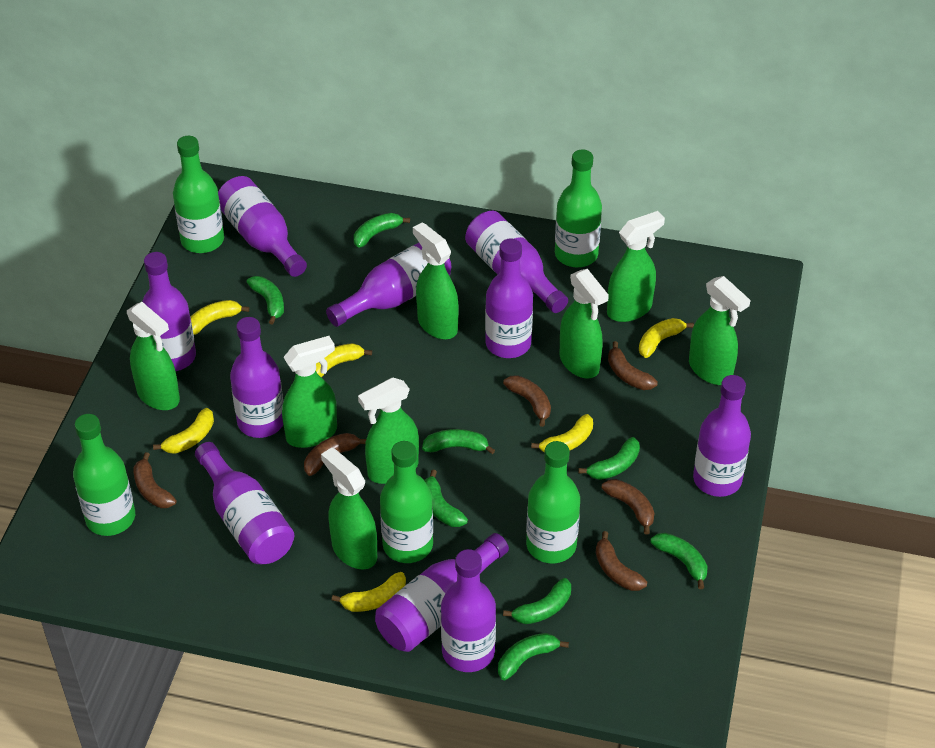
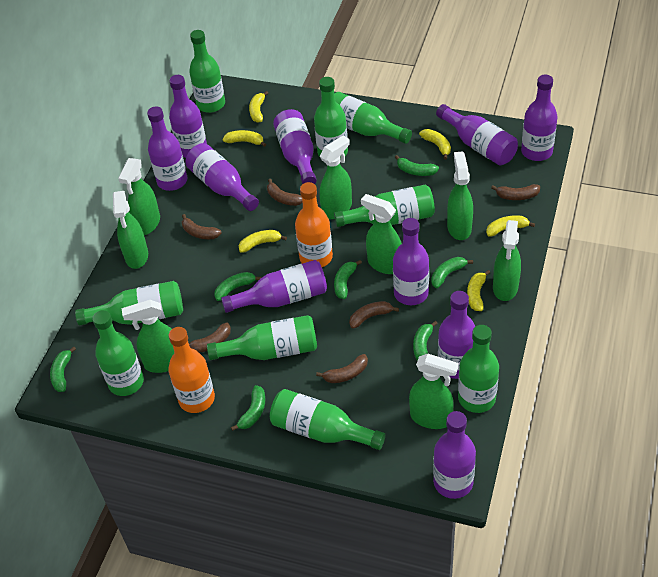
green banana: [247,276,284,325] [354,213,410,248] [422,429,495,454] [424,470,468,527] [498,633,569,680] [503,578,571,624] [578,437,640,480] [650,533,708,589] = 8 -> [50,346,76,392] [214,272,262,301] [231,385,265,431] [334,260,362,299] [395,155,439,176] [413,321,438,361] [431,257,473,288] = 7
green bottle: [73,414,135,536] [173,136,224,253] [380,441,433,563] [526,441,580,563] [555,150,602,267] = 5 -> [75,281,183,326] [93,310,144,396] [189,30,225,113] [207,315,317,360] [270,389,385,450] [314,77,348,160] [334,92,412,144] [334,185,435,227] [458,325,499,413] = 9
orange bottle: none = 0 -> [168,327,215,413] [295,182,333,267] = 2

